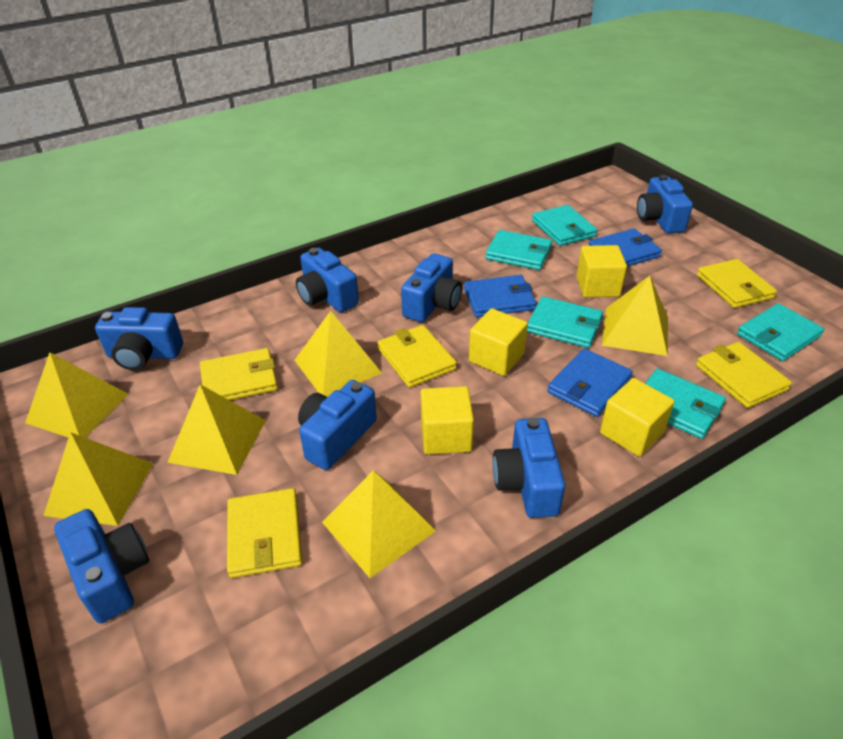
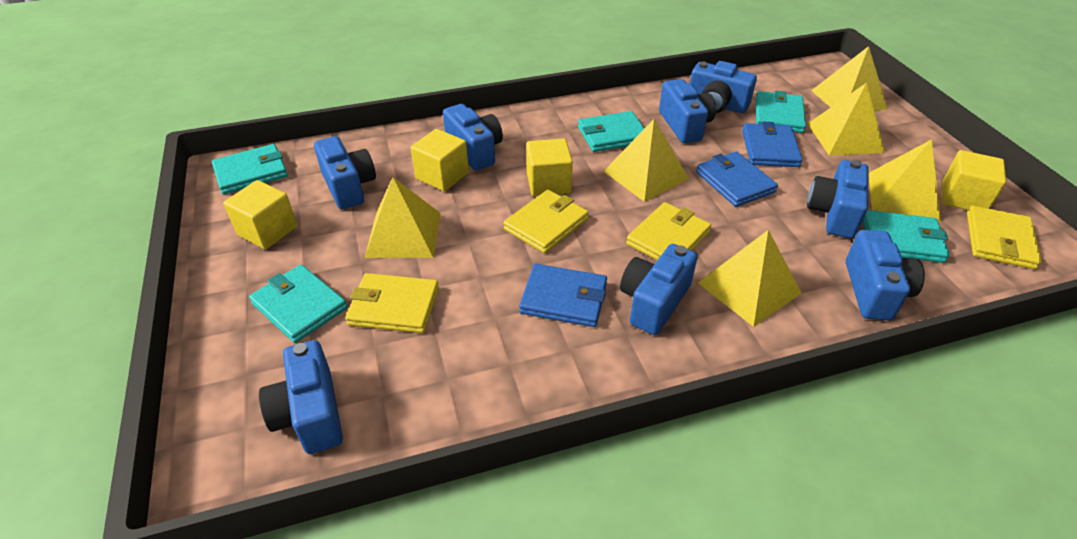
blue camera: [54,509,149,624] [95,307,183,370] [296,247,359,312] [298,380,377,470] [401,253,462,322] [492,418,565,518] [637,175,693,233] = 7 -> [259,340,343,454] [314,136,376,209] [443,104,503,171] [620,244,698,335] [659,79,716,143] [690,61,757,113] [807,160,869,238] [846,230,925,321] = 8
yellow wallet: [200,348,278,400] [227,488,302,578] [378,325,457,388] [696,342,792,408] [697,259,777,308] = 5 -> [345,273,439,333] [503,190,589,253] [626,202,711,260] [967,206,1042,269] = 4

